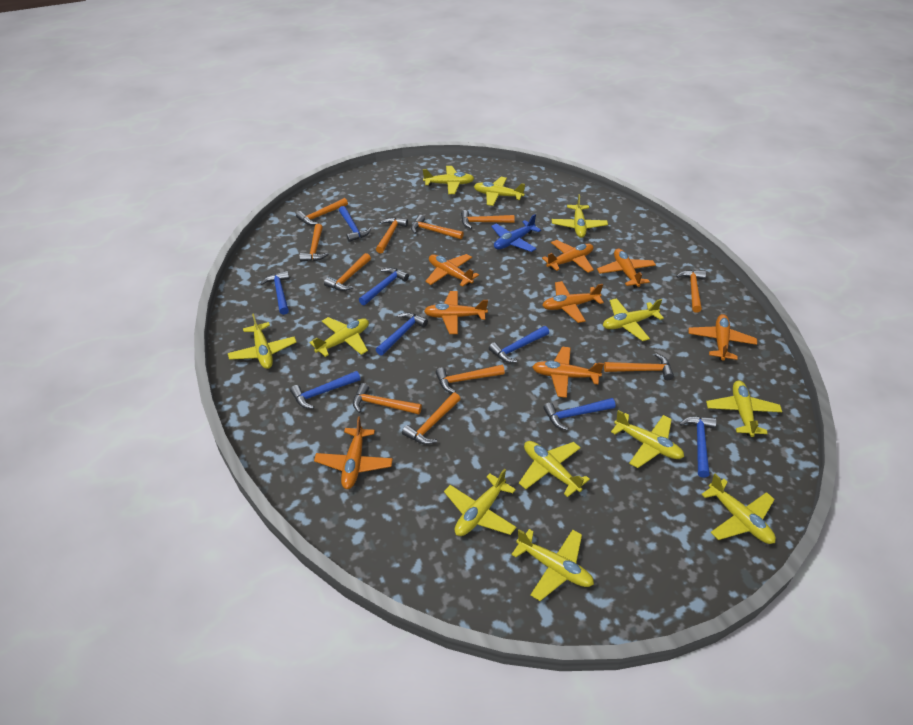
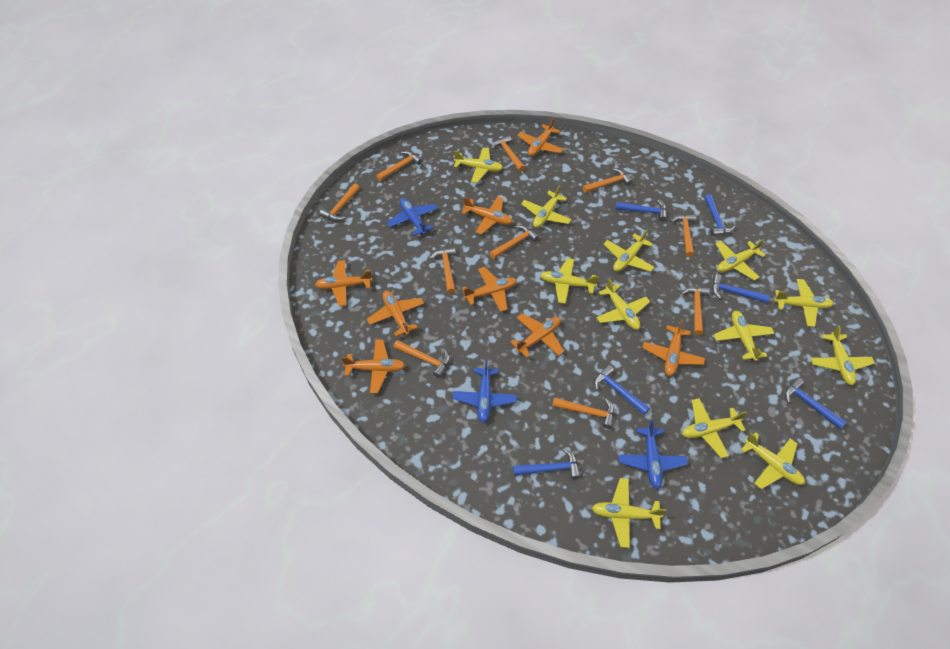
blue hammer: [260,271,289,315] [290,371,360,409] [339,206,371,242] [359,268,409,305] [376,312,428,356] [489,326,549,363] [543,398,616,430] [680,416,717,478] = 8 -> [513,448,581,479] [594,365,650,415] [615,200,667,222] [705,194,736,236] [712,274,770,303] [785,377,846,429] = 6
blue plane: [491,214,541,252] = 1 -> [386,198,438,236] [452,360,517,423] [619,420,688,489] = 3
orange hammer: [296,198,348,225] [299,224,329,261] [324,253,371,291] [353,383,422,414] [376,218,408,253] [402,393,460,445] [411,215,464,239] [436,365,505,393] [461,210,515,229] [604,353,674,380] [676,270,706,313] = 11 -> [319,184,360,221] [376,151,422,181] [394,340,450,378] [430,247,456,294] [490,225,539,259] [492,135,525,172] [552,397,614,429] [583,168,633,193] [670,214,696,257] [681,287,710,335] = 10

